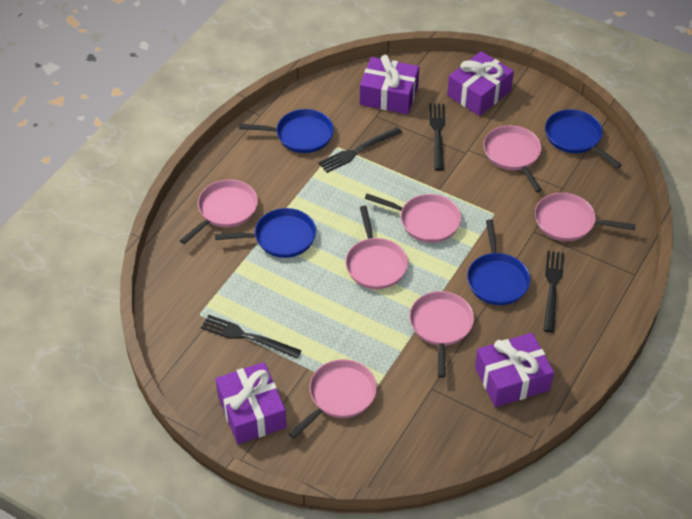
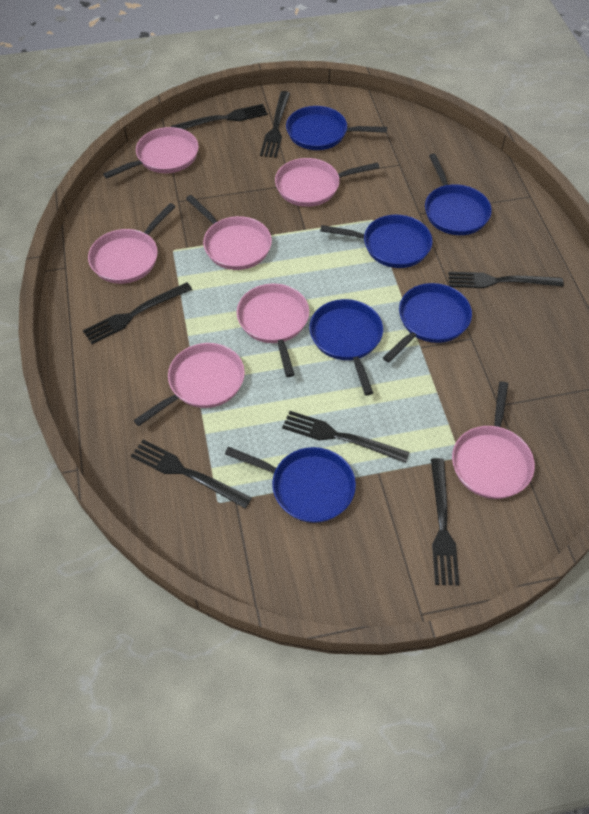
black fork: [201,315,302,358] [318,127,402,173] [429,104,445,171] [543,251,564,332] = 4 -> [83,282,192,344] [131,440,252,508] [171,104,268,129] [260,91,290,158] [282,411,409,463] [431,458,459,585] [448,272,564,288] = 7
blue pan: [215,208,316,258] [239,109,334,153] [467,219,530,305] [545,109,622,168] = 4 -> [225,447,356,523] [286,106,387,150] [309,299,383,396] [320,215,433,268] [383,283,472,363] [425,154,492,235] = 6
purple gift: [216,362,287,444] [360,55,419,114] [447,51,514,116] [475,333,554,407] = 4 -> none = 0

